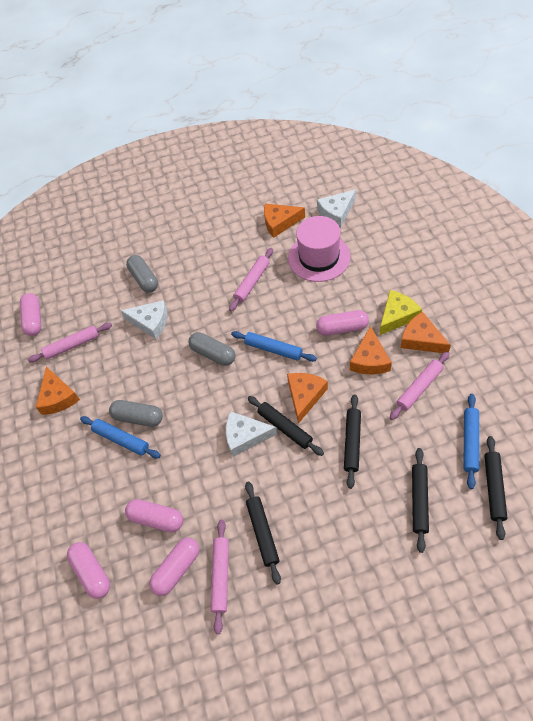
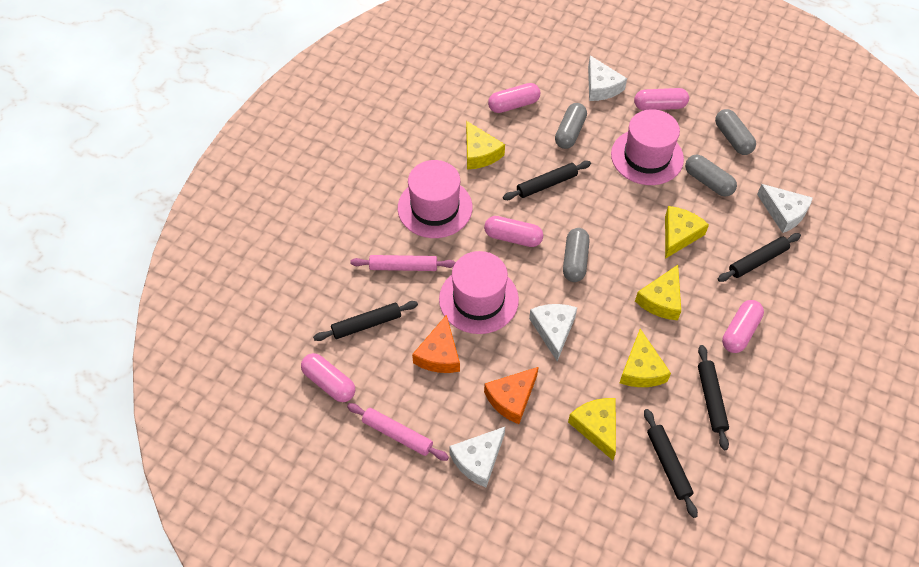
blue rolling pin: [80,416,161,458] [231,331,317,362] [463,394,479,489] = 3 -> none = 0
grey capsule: [109,400,163,427] [126,255,158,293] [188,332,236,366] = 3 -> [555,103,587,149] [563,228,590,282] [685,155,737,196] [715,109,756,155] = 4
orange cheese: [36,367,80,415] [264,204,305,238] [287,373,328,424] [350,326,392,374] [401,312,451,353] = 5 -> [412,315,460,373] [484,367,539,424] = 2
pink hat: [288,216,351,282] = 1 -> [398,160,472,238] [439,251,519,334] [611,109,684,185] = 3
pink rolling pin: [28,323,112,362] [211,519,229,634] [229,248,273,311] [390,351,450,420] = 4 -> [347,403,449,461] [350,255,456,271] = 2
white cheese: [121,300,167,339] [226,411,277,457] [317,189,356,228] = 3 -> [449,427,505,487] [529,304,577,361] [588,56,627,101] [757,184,813,233] = 4
yellow cheese: [379,290,422,335] = 1 -> [466,121,505,169] [568,398,616,460] [620,329,671,387] [635,265,681,320] [665,206,709,259] = 5

